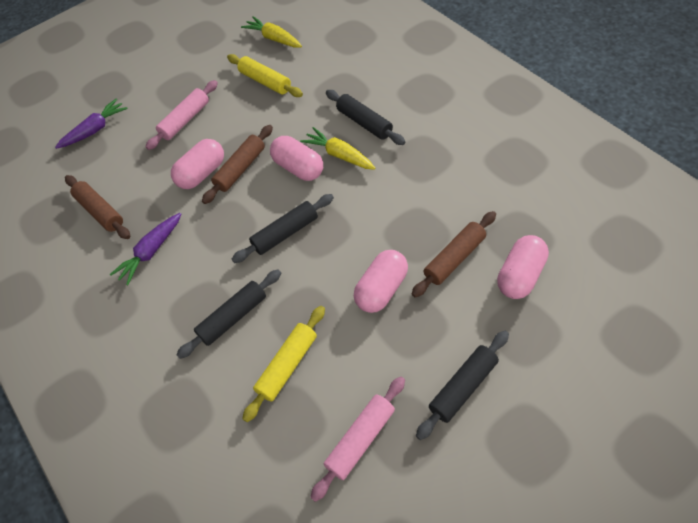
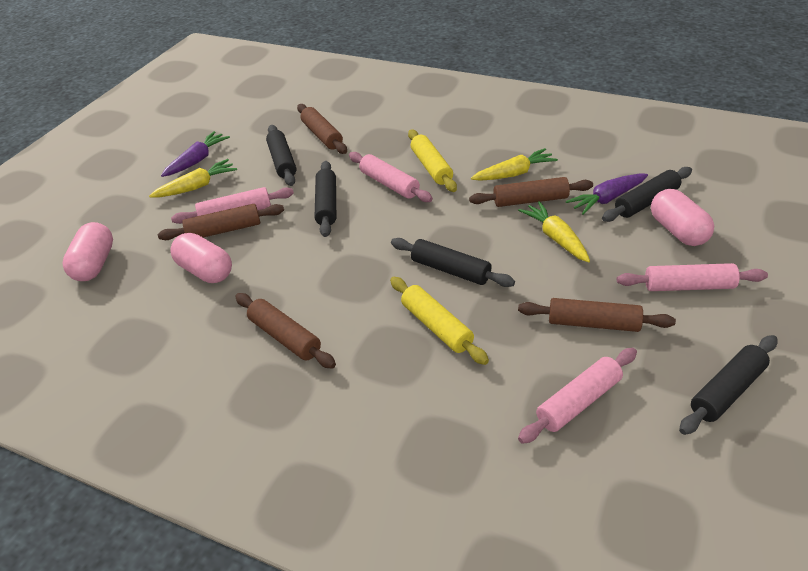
black rolling pin: [176,270,281,359] [232,194,334,263] [326,90,405,145] [416,331,509,440] = 4 -> [266,125,296,186] [315,161,336,237] [391,238,515,287] [602,167,692,222] [679,335,777,435] = 5
brown rolling pin: [65,175,130,239] [202,125,273,204] [412,211,496,297] = 3 -> [158,204,284,240] [235,293,336,368] [297,104,347,154] [469,177,593,207] [518,298,676,332] = 5
pink capsule: [171,139,224,189] [270,136,323,181] [354,250,408,313] [497,235,549,299] = 4 -> [62,222,113,281] [170,233,232,283] [651,189,714,246] = 3
pink rolling pin: [146,80,218,150] [310,377,405,502] = 2 -> [171,187,294,224] [349,152,433,202] [518,348,637,444] [617,263,768,291] = 4
yellow carrot: [241,16,302,48] [300,127,376,170] = 2 -> [149,159,237,198] [471,148,558,181] [518,201,590,262] = 3

